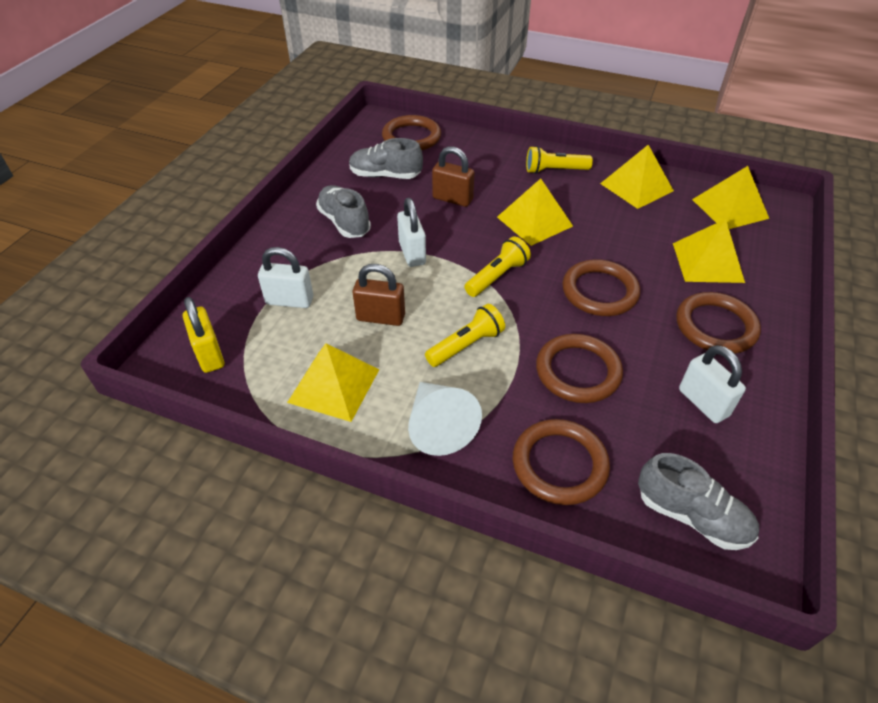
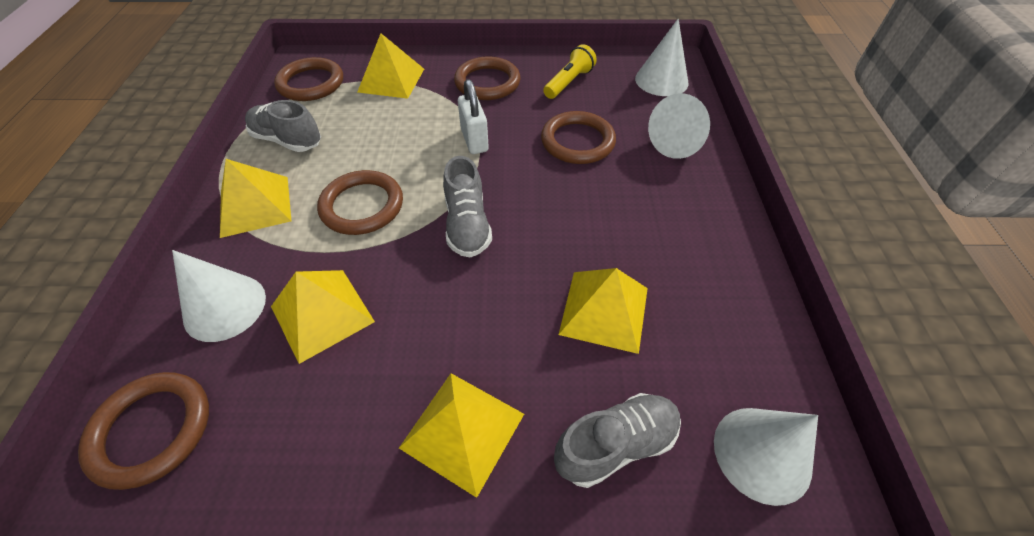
brown padlock: [353,264,405,326] [432,146,475,207] = 2 -> none = 0
white cone: [408,382,482,456] = 1 -> [172,250,266,342] [635,18,688,96] [648,93,710,159] [714,408,818,506] = 4
white padlock: [258,247,313,308] [397,198,426,267] [679,345,746,423] = 3 -> [458,79,489,154] = 1
yellow flashlight: [425,304,505,367] [465,237,531,297] [526,146,593,174] = 3 -> [543,44,597,99] = 1
yellow padlock: [183,297,224,373] = 1 -> none = 0

